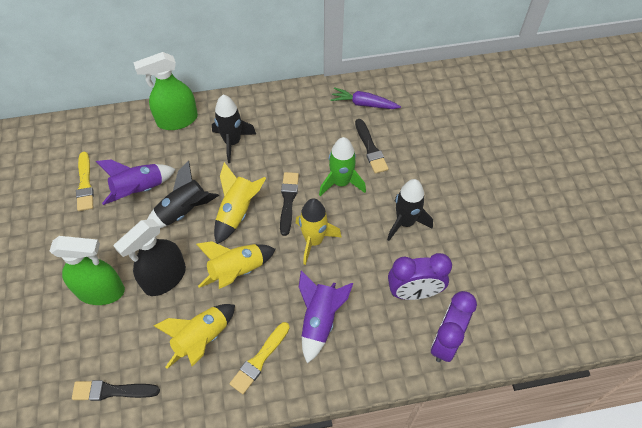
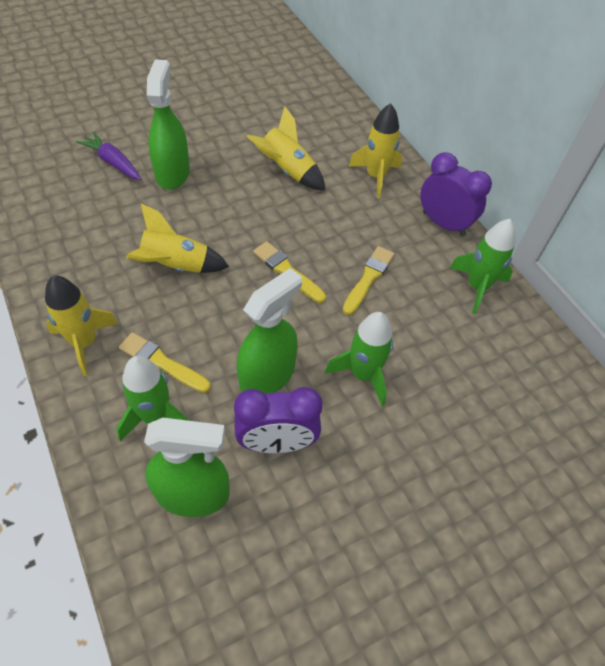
black brush: [72,380,160,401] [280,172,299,236] [355,119,389,174] = 3 -> none = 0
black rocket: [147,161,219,228] [212,95,256,163] [387,179,433,241] = 3 -> none = 0
black spray bottle: [114,219,186,296] = 1 -> none = 0
green rocket: [319,137,366,196] = 1 -> [116,356,189,442] [325,312,393,406] [450,219,515,314] = 3
green spray bottle: [50,236,125,305] [133,52,198,130] = 2 -> [144,418,230,517] [147,59,190,190] [237,268,302,394] = 3
purple rocket: [95,159,176,205] [299,271,353,364] = 2 -> none = 0
yellow brush: [76,152,94,211] [229,322,290,394] = 2 -> [119,332,211,393] [253,241,326,303] [343,246,395,315] = 3

